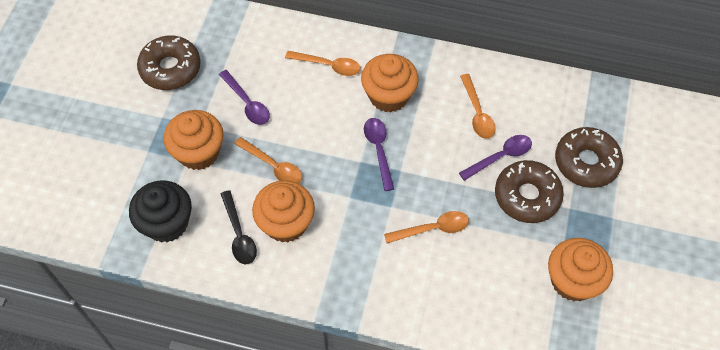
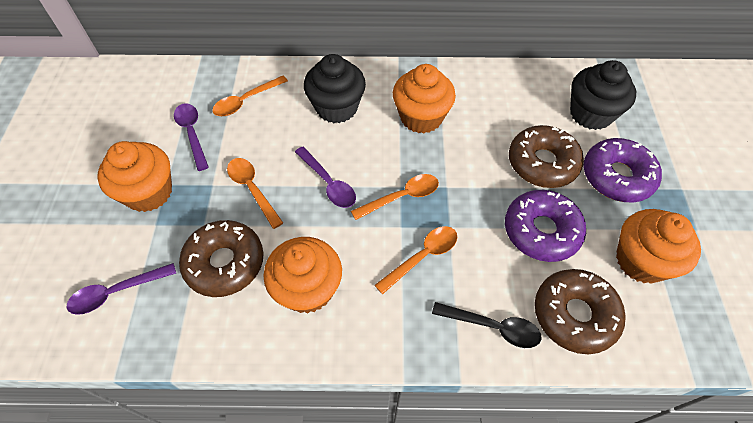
black cupcake: [129,180,192,243] = 1 -> [304,54,366,123] [570,60,636,130] = 2
purple donut: none = 0 -> [505,190,586,262] [583,138,662,202] = 2

